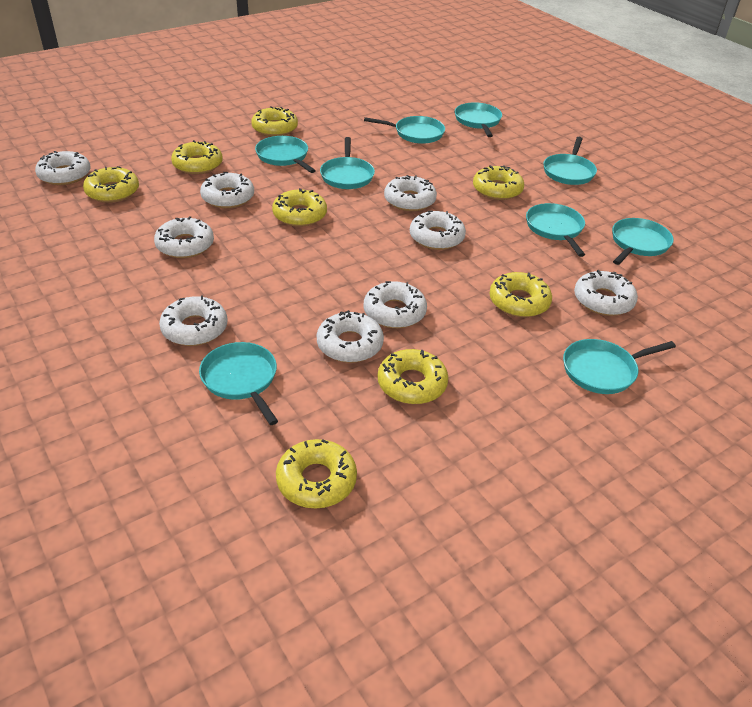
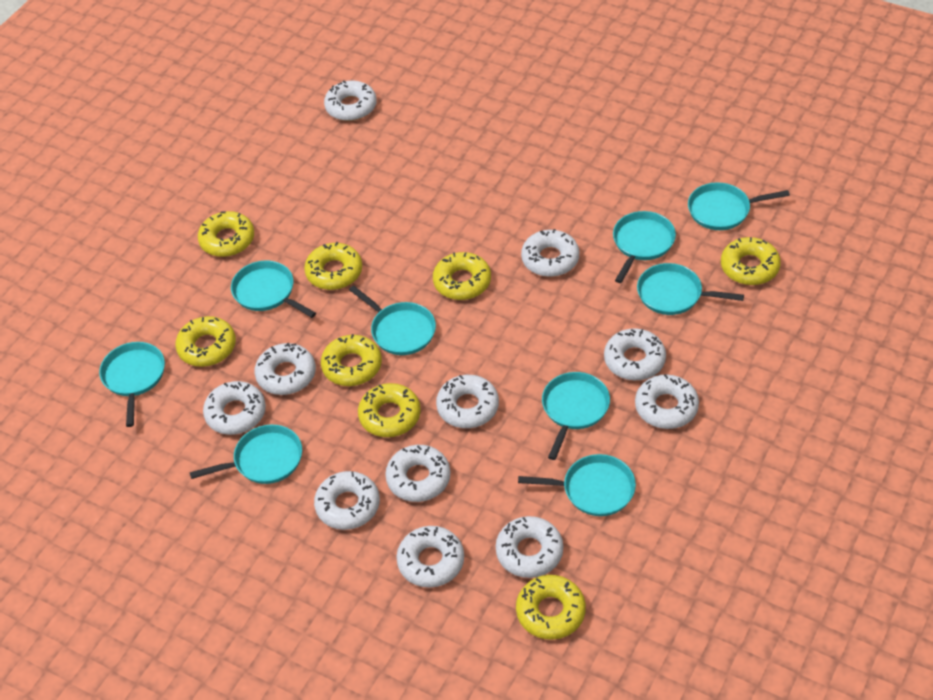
white donut: [35,151,91,185] [154,216,214,258] [159,295,228,346] [200,172,254,208] [317,310,384,363] [364,281,427,328] [384,175,437,211] [410,211,466,250] [574,270,638,316] = 9 -> [203,381,266,435] [254,343,316,395] [314,471,380,530] [324,80,377,121] [385,445,450,502] [396,526,464,588] [436,375,499,428] [496,516,563,578] [521,229,579,277] [604,328,666,380] [635,374,699,429] = 11

